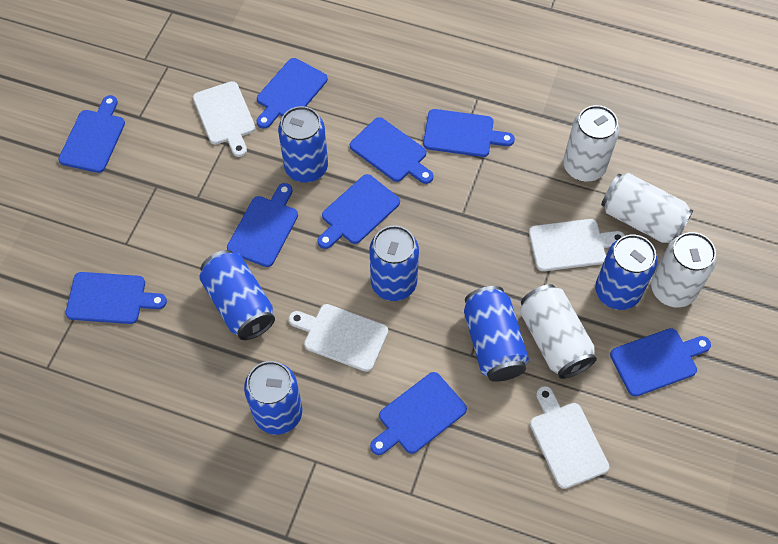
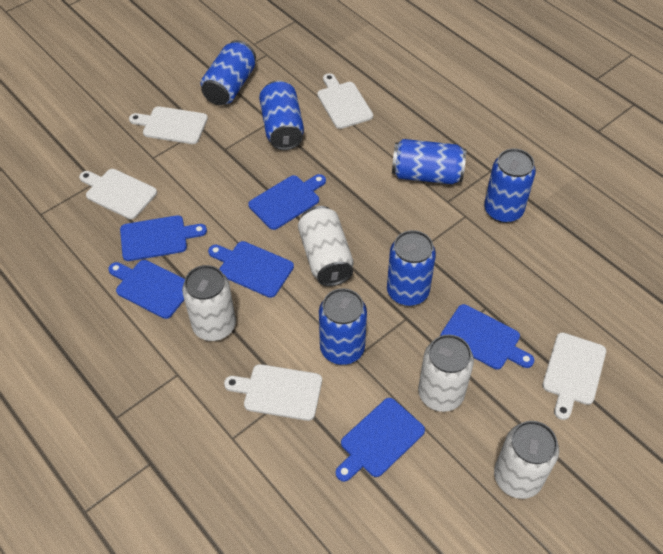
blue cutting board: [58,95,125,173] [66,272,167,324] [227,183,298,267] [257,58,328,129] [317,174,400,249] [350,117,434,184] [370,372,467,455] [423,109,515,157] [610,328,711,397] = 9 -> [108,260,185,319] [120,215,207,261] [208,241,294,298] [248,174,326,230] [336,398,425,482] [440,304,535,369] = 6
white cutting board: [193,81,255,157] [289,304,388,372] [529,219,625,271] [530,386,609,489] = 4 -> [79,169,157,219] [129,106,208,144] [224,364,322,421] [317,73,373,129] [542,332,606,420] = 5

